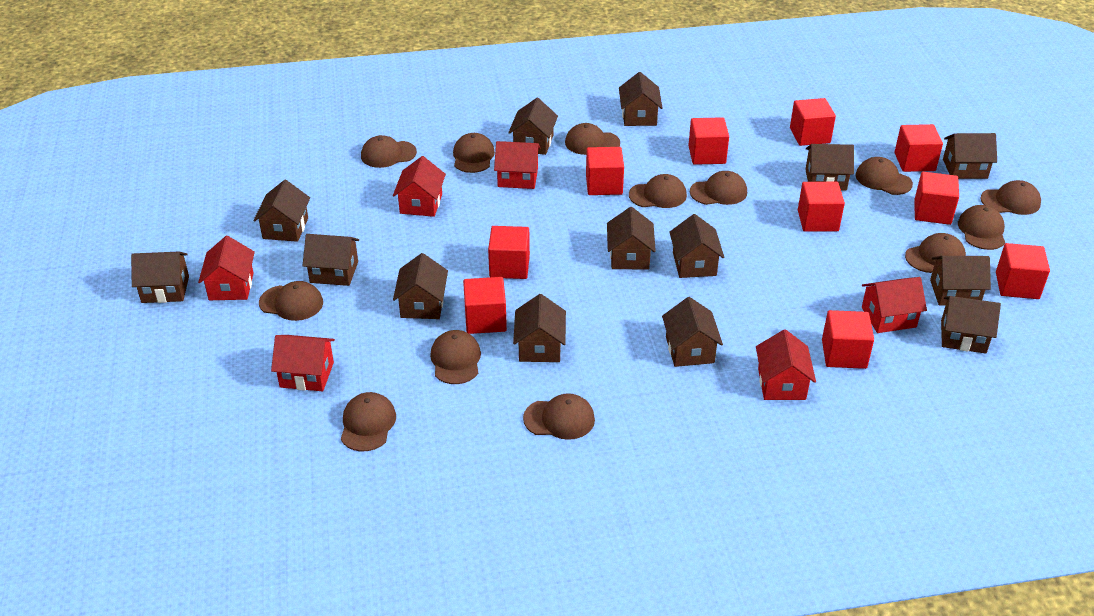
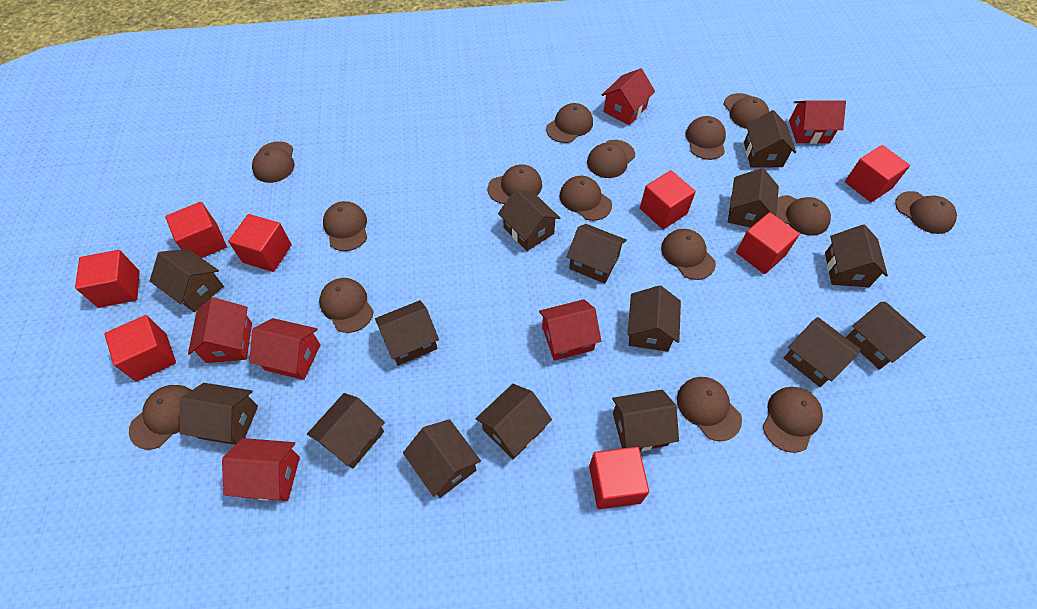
brown cap: [259,281,323,321] [341,392,396,452] [361,135,417,168] [430,330,481,384] [453,133,495,173] [523,393,595,440] [565,123,620,155] [629,174,687,208] [690,171,747,205] [856,157,913,195] [905,233,966,273] [958,205,1005,250] [980,180,1041,215] = 13 -> [129,385,191,450] [252,141,295,183] [319,278,374,333] [323,201,367,251] [488,164,542,204] [546,103,593,143] [560,176,612,221] [587,140,635,178] [661,229,716,280] [677,377,742,441] [686,116,726,160] [724,93,769,129] [763,387,823,453] [776,195,831,236] [895,191,957,234] = 15
brown house: [131,252,189,303] [253,180,310,242] [303,234,359,286] [393,253,448,319] [508,98,558,155] [513,294,566,362] [607,207,656,270] [619,72,662,126] [662,297,723,367] [669,214,724,278] [805,144,854,191] [930,256,991,306] [941,296,1001,353] [943,133,997,179] = 14 -> [150,249,224,312] [180,383,258,445] [307,393,385,468] [375,300,439,366] [403,419,481,498] [476,384,552,459] [498,189,560,251] [567,224,627,283] [612,390,679,451] [627,285,681,352] [728,168,779,228] [744,110,796,168] [784,317,861,387] [825,224,888,287] [846,302,926,370] = 15
red cube: [463,277,507,334] [488,226,530,279] [586,147,624,195] [688,117,729,165] [790,98,836,146] [798,182,845,232] [822,310,874,369] [895,124,943,172] [915,172,959,225] [996,243,1050,299] = 10 -> [75,250,140,308] [104,315,176,382] [165,202,227,258] [228,214,292,272] [589,447,649,509] [640,170,696,229] [736,212,800,274] [845,145,910,202] = 8

